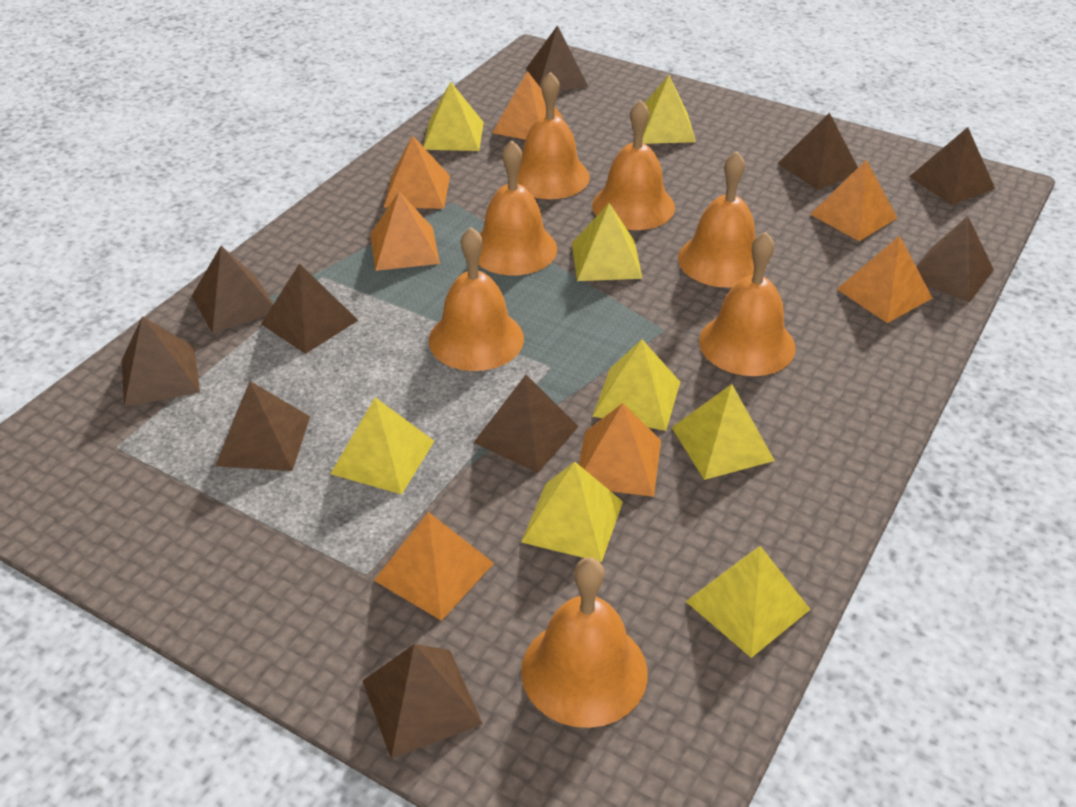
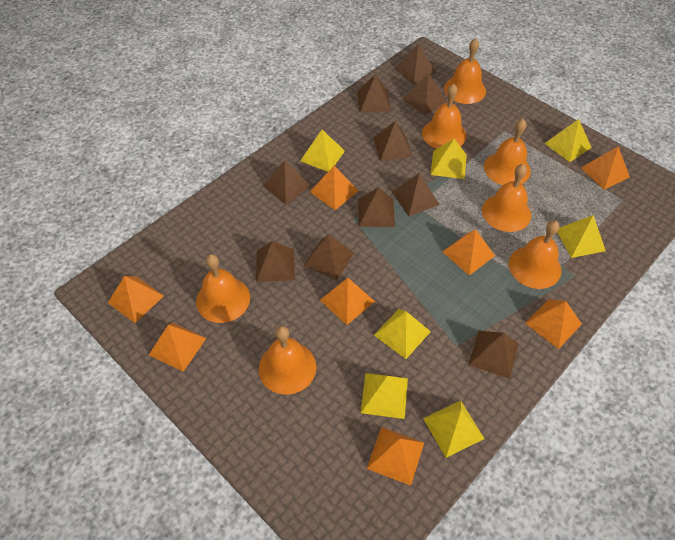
orange pyramid: [371,192,440,271] [374,512,494,621] [384,136,450,209] [492,71,563,140] [579,403,661,497] [810,160,897,241] [837,235,932,323] = 7 -> [108,276,164,323] [149,322,206,372] [310,166,359,210] [320,278,375,325] [367,427,424,486] [442,229,495,275] [525,299,582,349] [581,147,630,190] = 8
yellow pyramid: [330,397,434,495] [423,81,484,151] [521,462,623,562] [572,203,643,281] [592,340,680,431] [642,75,696,144] [671,384,775,480] [685,546,811,658] = 8 -> [300,130,345,172] [361,373,408,419] [374,309,431,359] [423,401,485,458] [430,139,467,179] [544,119,592,162] [557,215,606,258] = 7

